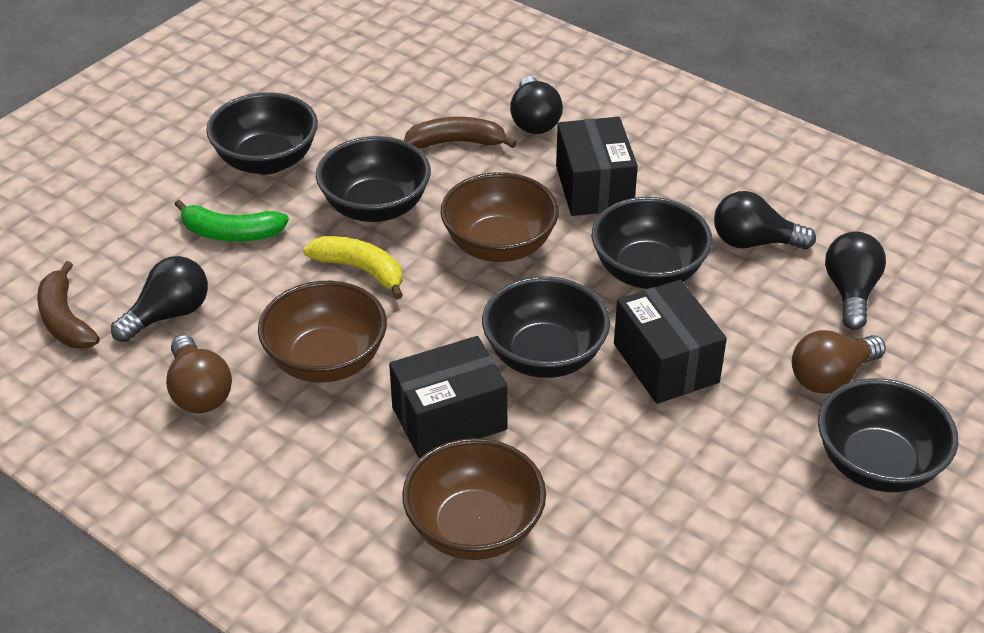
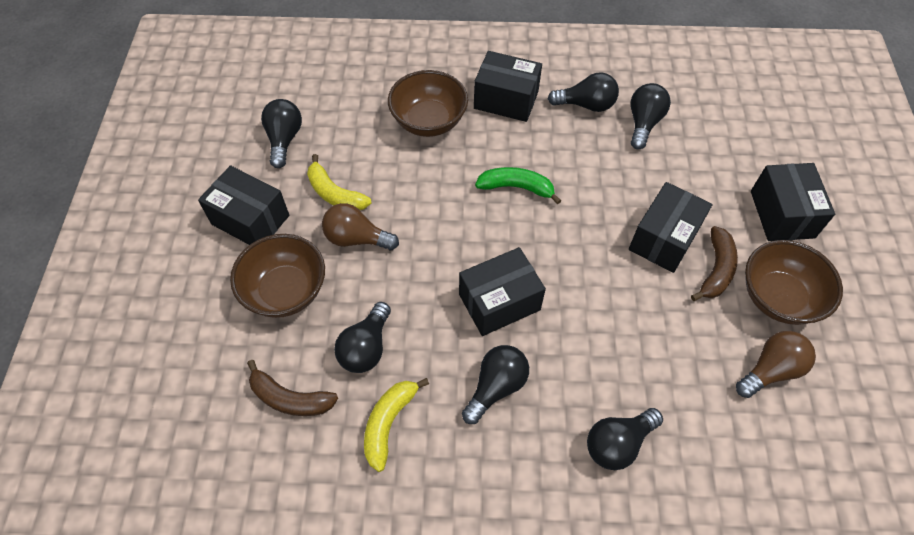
black bowl: [206,92,318,175] [316,136,431,222] [482,276,610,378] [592,197,712,289] [818,378,958,492] = 5 -> none = 0
black box: [389,336,508,458] [556,117,638,216] [614,280,727,404] = 3 -> [198,165,289,245] [459,247,546,336] [474,51,542,122] [629,182,713,273] [751,163,835,241] = 5
black light bulb: [111,256,208,342] [510,76,563,134] [714,191,816,250] [825,232,886,330] = 4 -> [261,99,302,168] [334,302,391,373] [462,345,529,424] [548,72,619,112] [587,408,663,470] [630,83,671,150] = 6
yellow banana: [303,236,403,299] = 1 -> [307,154,371,210] [364,378,429,472] = 2

